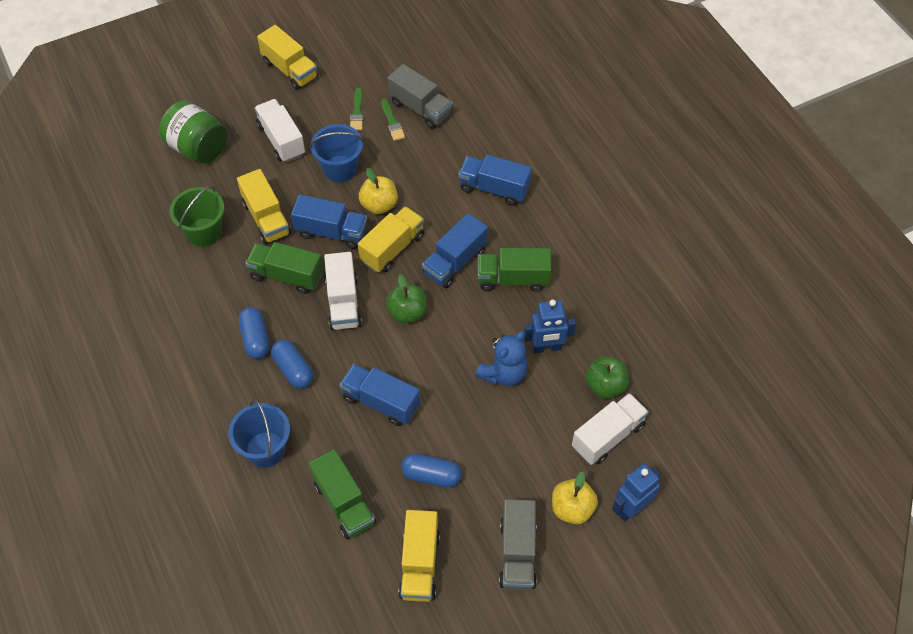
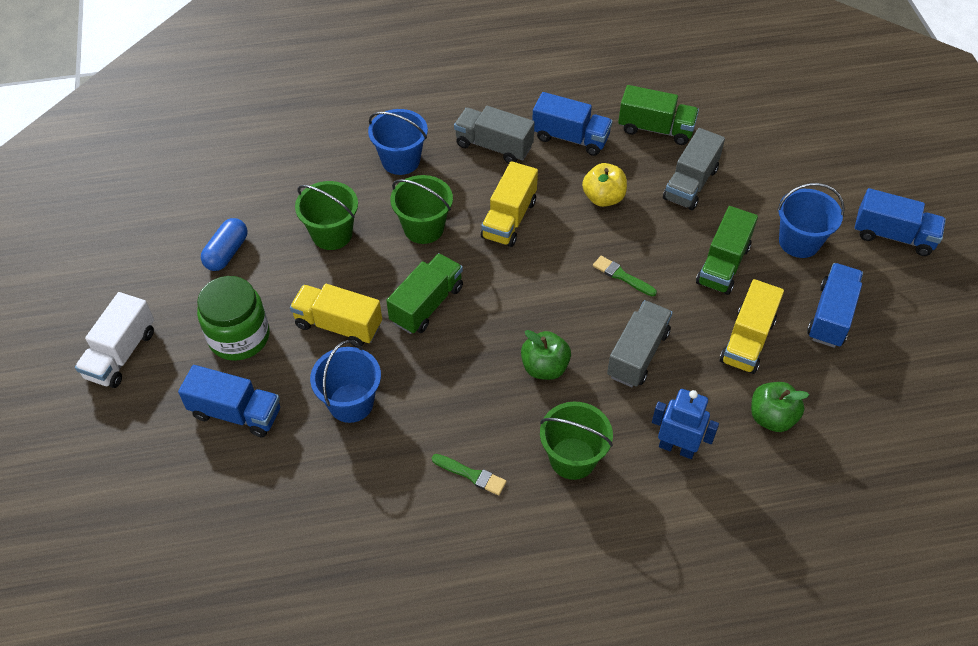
blue bucket: [229,399,290,468] [310,124,364,182] = 2 -> [310,340,381,423] [368,109,428,175] [777,183,845,258] = 3
blue capsule: [239,307,270,359] [271,340,313,389] [401,454,462,487] = 3 -> [201,218,248,271] = 1
blue robot: [524,299,576,353] [612,463,660,521] = 2 -> [652,389,719,459] = 1
blue teddy bear: [476,331,528,386] = 1 -> none = 0
green bucket: [170,186,224,247] = 1 -> [295,181,358,250] [390,175,453,244] [540,402,613,480] = 3
grey truck: [387,64,452,129] [499,499,537,590] = 2 -> [454,106,535,163] [607,300,673,387] [663,128,725,210] = 3
white truck: [254,99,305,162] [324,252,362,330] [572,393,649,465] = 3 -> [75,292,154,388] = 1
yellow apple: [359,168,398,214] [552,471,598,524] = 2 -> [582,163,627,207] = 1
yellow truck: [237,169,291,244] [257,25,318,90] [358,206,424,273] [398,510,440,602] = 4 -> [290,284,382,347] [481,161,538,247] [720,279,784,374] = 3

